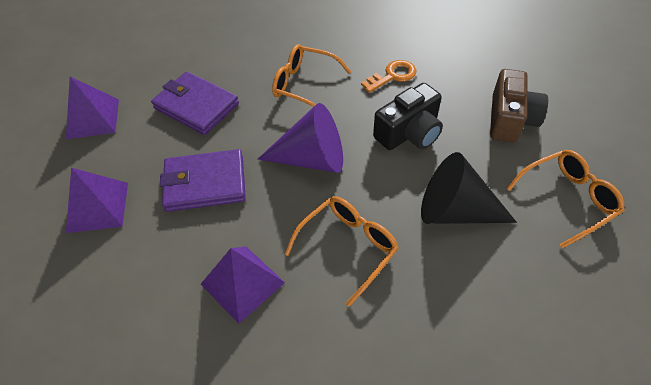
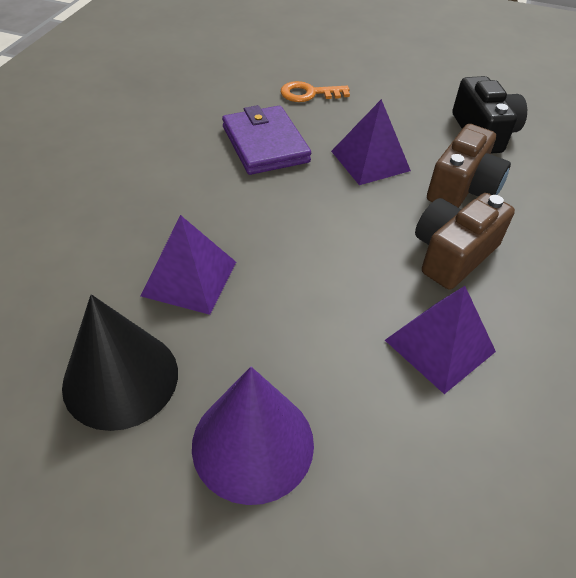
brown camera: [490,69,548,142] = 1 -> [415,193,515,290] [427,124,511,208] = 2
orange glasses: [272,44,351,107] [284,196,399,307] [506,150,625,249] = 3 -> none = 0
purple wallet: [151,72,239,135] [160,149,246,212] = 2 -> [222,105,311,175] = 1

